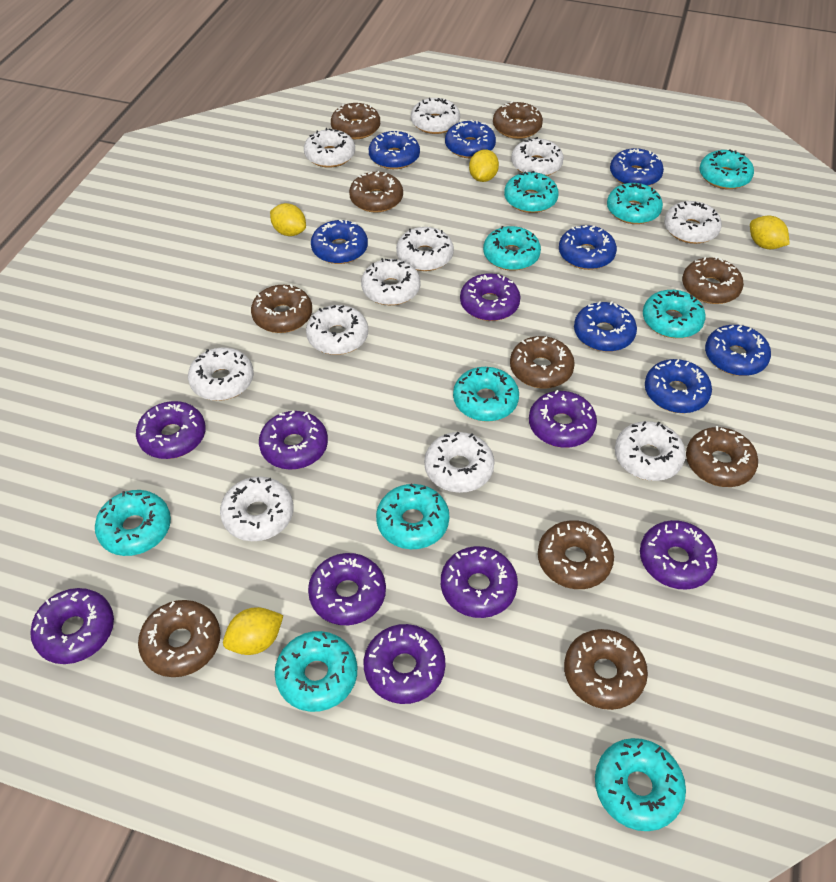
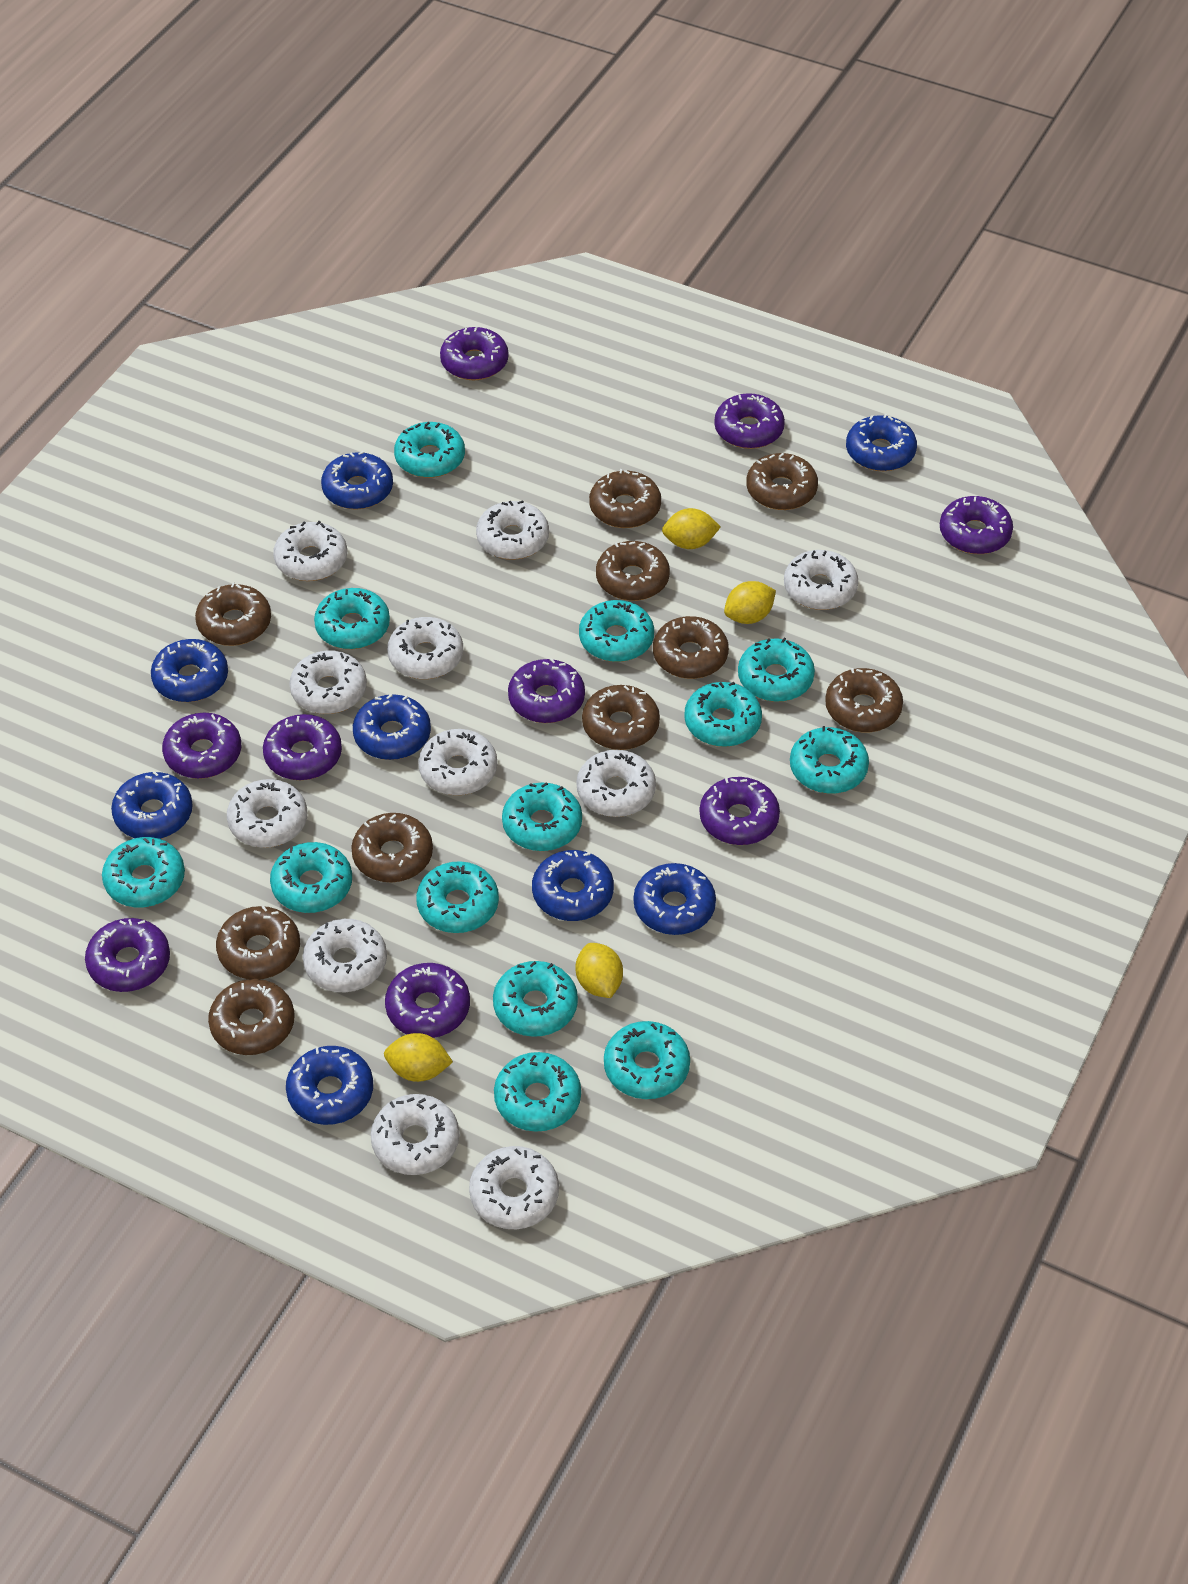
turquoise donut: [95,490,171,556] [275,631,357,712] [376,484,449,549] [453,367,519,422] [483,226,541,271] [504,170,559,213] [595,738,686,831] [607,183,663,224] [643,290,706,338] [699,149,754,189] = 10 -> [102,837,185,907] [270,842,352,913] [314,588,390,649] [394,422,465,478] [416,861,499,933] [493,961,578,1037] [494,1052,581,1132] [502,782,582,851] [579,600,654,662] [604,1021,690,1099] [684,682,762,747] [738,638,815,702] [790,726,869,794] = 13

